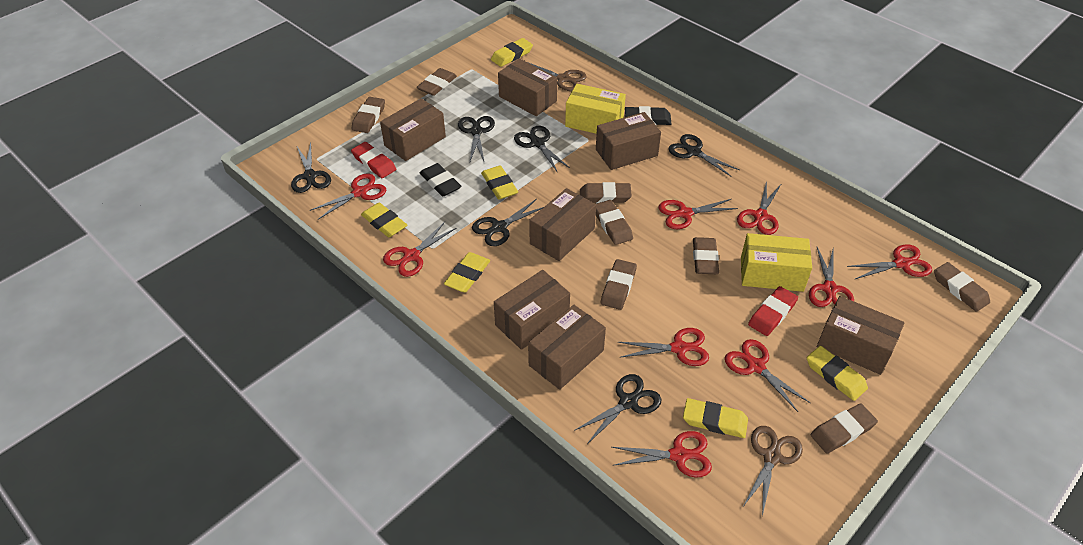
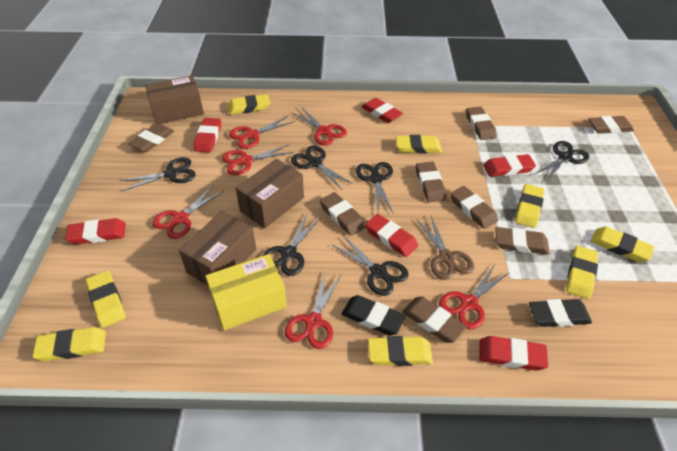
brown box: [380,98,446,161] [494,270,570,350] [498,58,557,116] [528,305,606,390] [529,188,596,261] [596,112,661,170] [817,296,905,375] = 7 -> [145,75,204,124] [179,211,256,285] [236,159,304,228] = 3
brown scissors: [530,63,587,91] [744,426,803,516] = 2 -> [416,216,474,280] = 1
red eraser: [351,142,396,178] [748,286,798,336] = 2 -> [65,218,126,244] [194,118,221,152] [362,98,403,123] [365,214,418,257] [479,336,548,371] [483,154,536,177] = 6
red scissors: [310,174,386,220] [383,222,456,277] [612,431,712,477] [618,328,709,366] [658,199,738,229] [725,339,810,412] [737,180,781,235] [809,247,854,307] [847,244,932,279] = 9 -> [152,185,223,239] [222,145,294,175] [229,116,295,149] [285,272,341,349] [291,107,347,145] [439,264,510,329] = 6
yellow box: [565,84,626,134] [741,233,812,292] = 2 -> [205,254,287,330] = 1
yellow eraser: [361,203,407,237] [444,252,490,292] [481,166,518,200] [491,38,533,67] [683,398,748,438] [807,346,868,401] = 6 -> [32,327,106,361] [86,271,126,328] [227,94,270,115] [368,336,433,366] [396,135,442,153] [515,184,545,228] [566,246,598,299] [591,227,655,262] = 8

